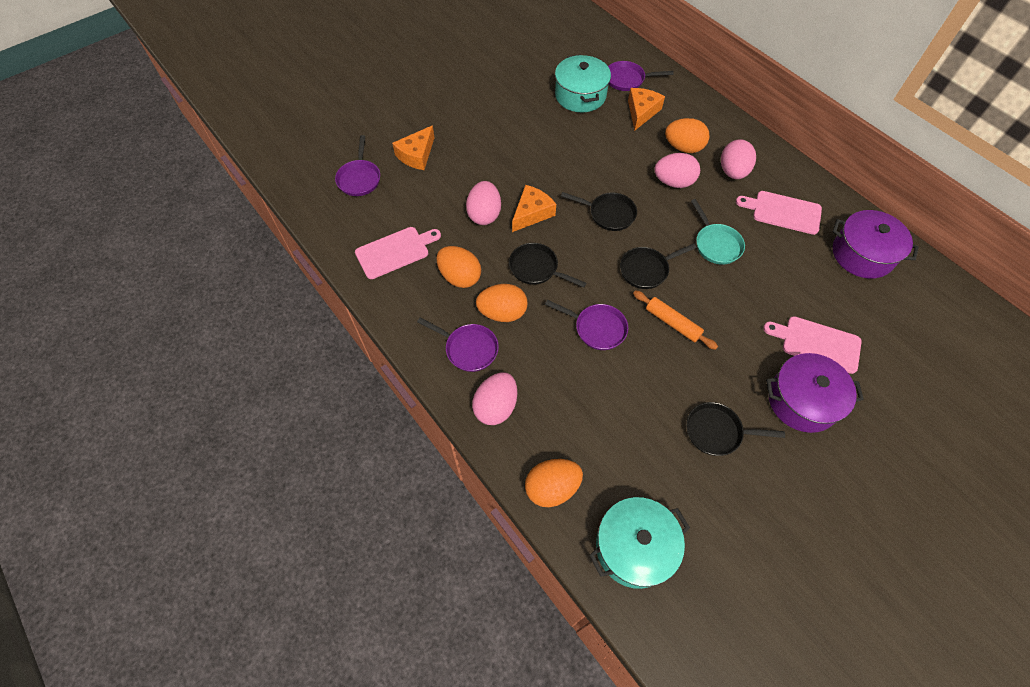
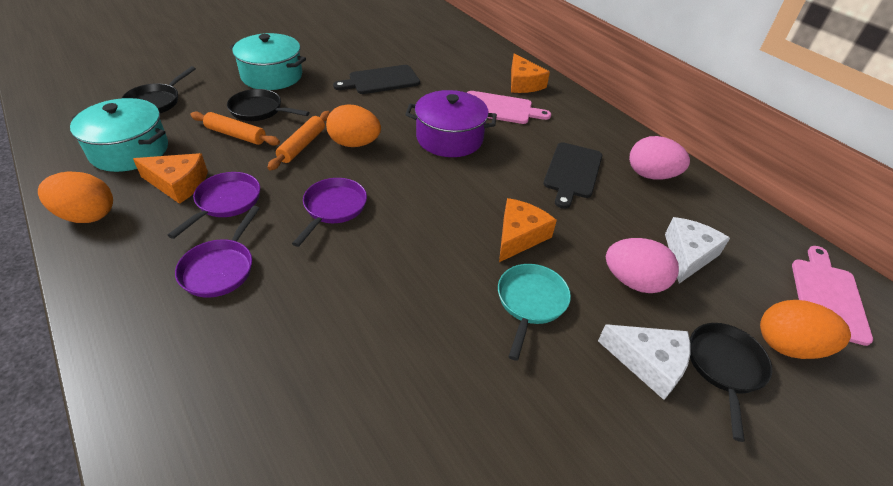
black cutting board: none = 0 -> [333,65,420,94] [543,142,602,209] = 2
black pan: [509,243,587,287] [561,192,637,231] [620,244,697,289] [686,402,785,456] = 4 -> [121,66,196,113] [227,89,310,121] [690,323,772,442] = 3
orange egg: [436,246,481,288] [476,284,527,322] [525,459,583,507] [665,118,709,153] = 4 -> [38,171,113,223] [326,104,381,147] [760,300,851,359] = 3
orange rolling pin: [633,290,718,350] = 1 -> [190,112,280,146] [267,111,330,170] = 2
pink cutting board: [355,227,441,279] [736,191,822,235] [763,316,862,374] = 3 -> [467,91,551,124] [792,246,873,346] = 2
pink egg: [466,181,501,225] [472,372,517,425] [654,153,700,188] [721,139,756,179] = 4 -> [606,238,679,293] [629,136,690,180] = 2
purple pan: [335,135,380,196] [417,317,499,372] [545,300,628,350] [608,61,674,91] = 4 -> [168,172,260,239] [175,206,260,298] [292,178,367,247] = 3
purple pot: [766,353,864,433] [833,210,919,279] = 2 -> [405,90,497,157] = 1
white cheese: none = 0 -> [598,324,691,400] [665,217,730,284] = 2

